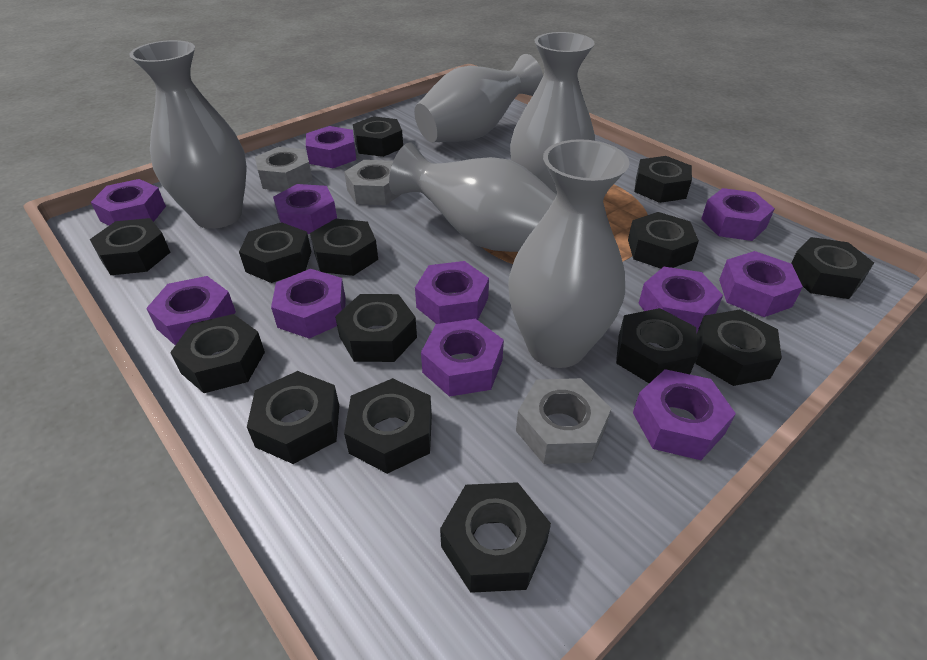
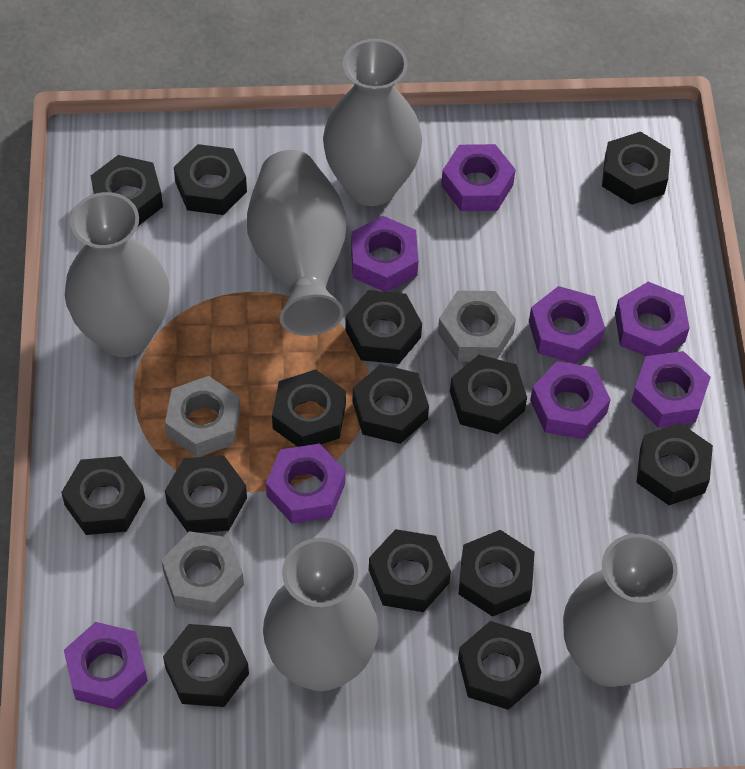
purple nut: [91,179,166,226] [146,276,236,345] [271,269,346,339] [273,184,337,234] [306,126,356,168] [415,261,489,324] [421,319,504,397] [633,369,736,460] [638,267,723,332] [701,188,775,241] [719,251,803,317] = 11 -> [64,622,148,710] [266,444,346,524] [351,216,418,292] [441,144,516,211] [529,286,605,364] [530,361,611,439] [615,282,690,356] [631,351,711,428] = 8

